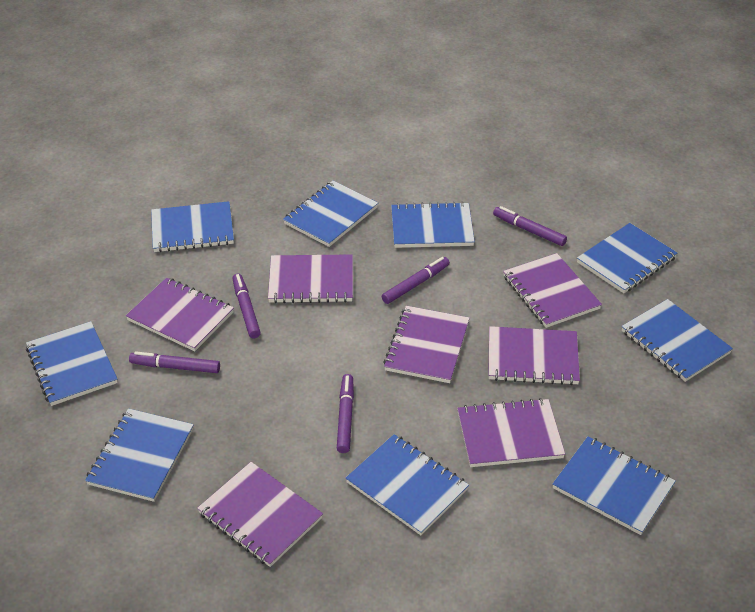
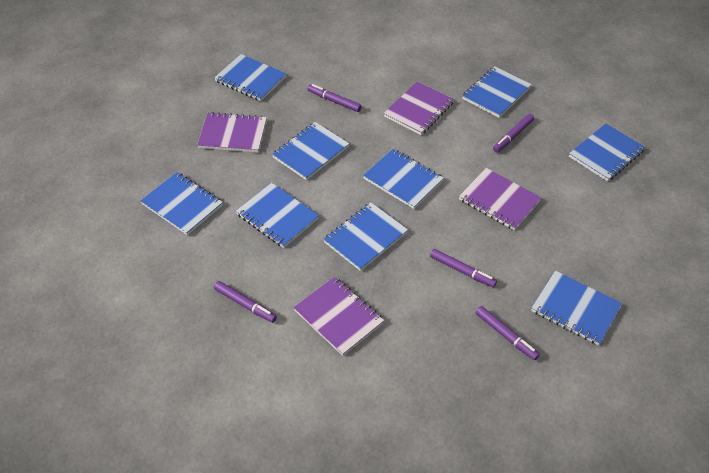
purple notebook: [126,278,234,351] [197,462,323,567] [268,254,353,303] [383,306,470,383] [457,398,565,467] [488,326,580,385] [503,253,602,328] = 7 -> [197,112,267,153] [293,276,384,356] [384,81,454,135] [459,168,541,230] = 4

